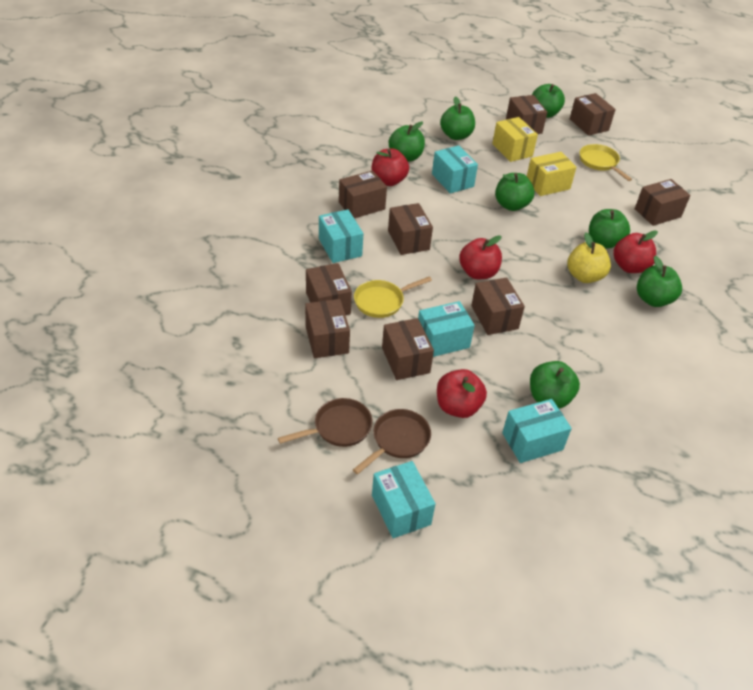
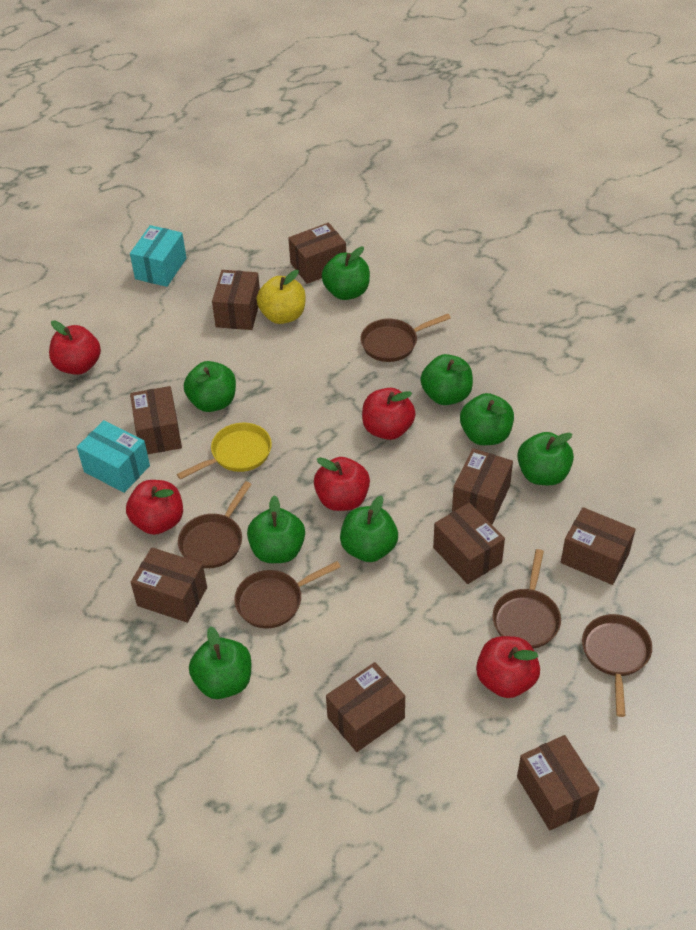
brown pan: [278,398,373,447] [353,409,431,475] = 2 -> [178,481,252,568] [234,561,341,628] [360,314,451,362] [492,549,561,649] [582,614,652,717] = 5
green apple: [389,122,425,162] [440,96,475,140] [495,173,534,211] [530,361,580,409] [532,84,565,118] [589,209,630,249] [637,256,682,307] = 7 -> [184,361,236,412] [189,626,251,699] [247,495,305,563] [322,247,370,300] [340,496,398,562] [420,354,473,405] [460,393,514,445] [517,432,574,485] = 8
red apple: [372,149,409,186] [437,369,487,418] [459,235,502,279] [613,230,658,273] = 4 -> [49,320,101,375] [126,480,183,535] [314,457,370,511] [362,388,416,440] [476,636,540,698] = 5
turquoise box: [319,209,363,263] [372,461,436,538] [418,301,475,357] [432,145,478,193] [502,399,572,463] = 5 -> [77,420,150,493] [130,225,186,287] = 2
yellow box: [492,117,538,162] [527,152,577,196] = 2 -> none = 0
yellow pan: [354,276,432,318] [580,144,632,181] = 2 -> [177,423,272,480] = 1

